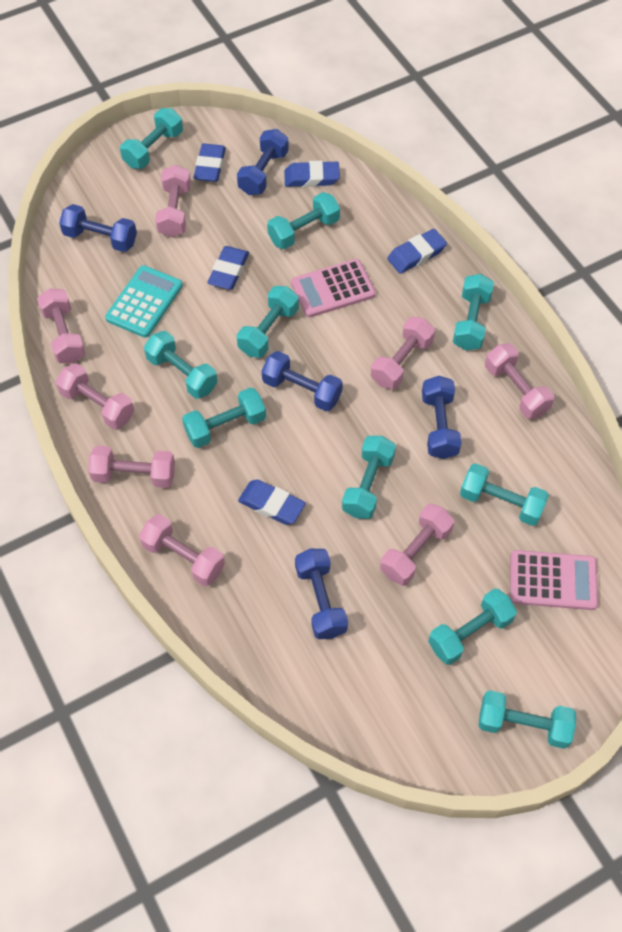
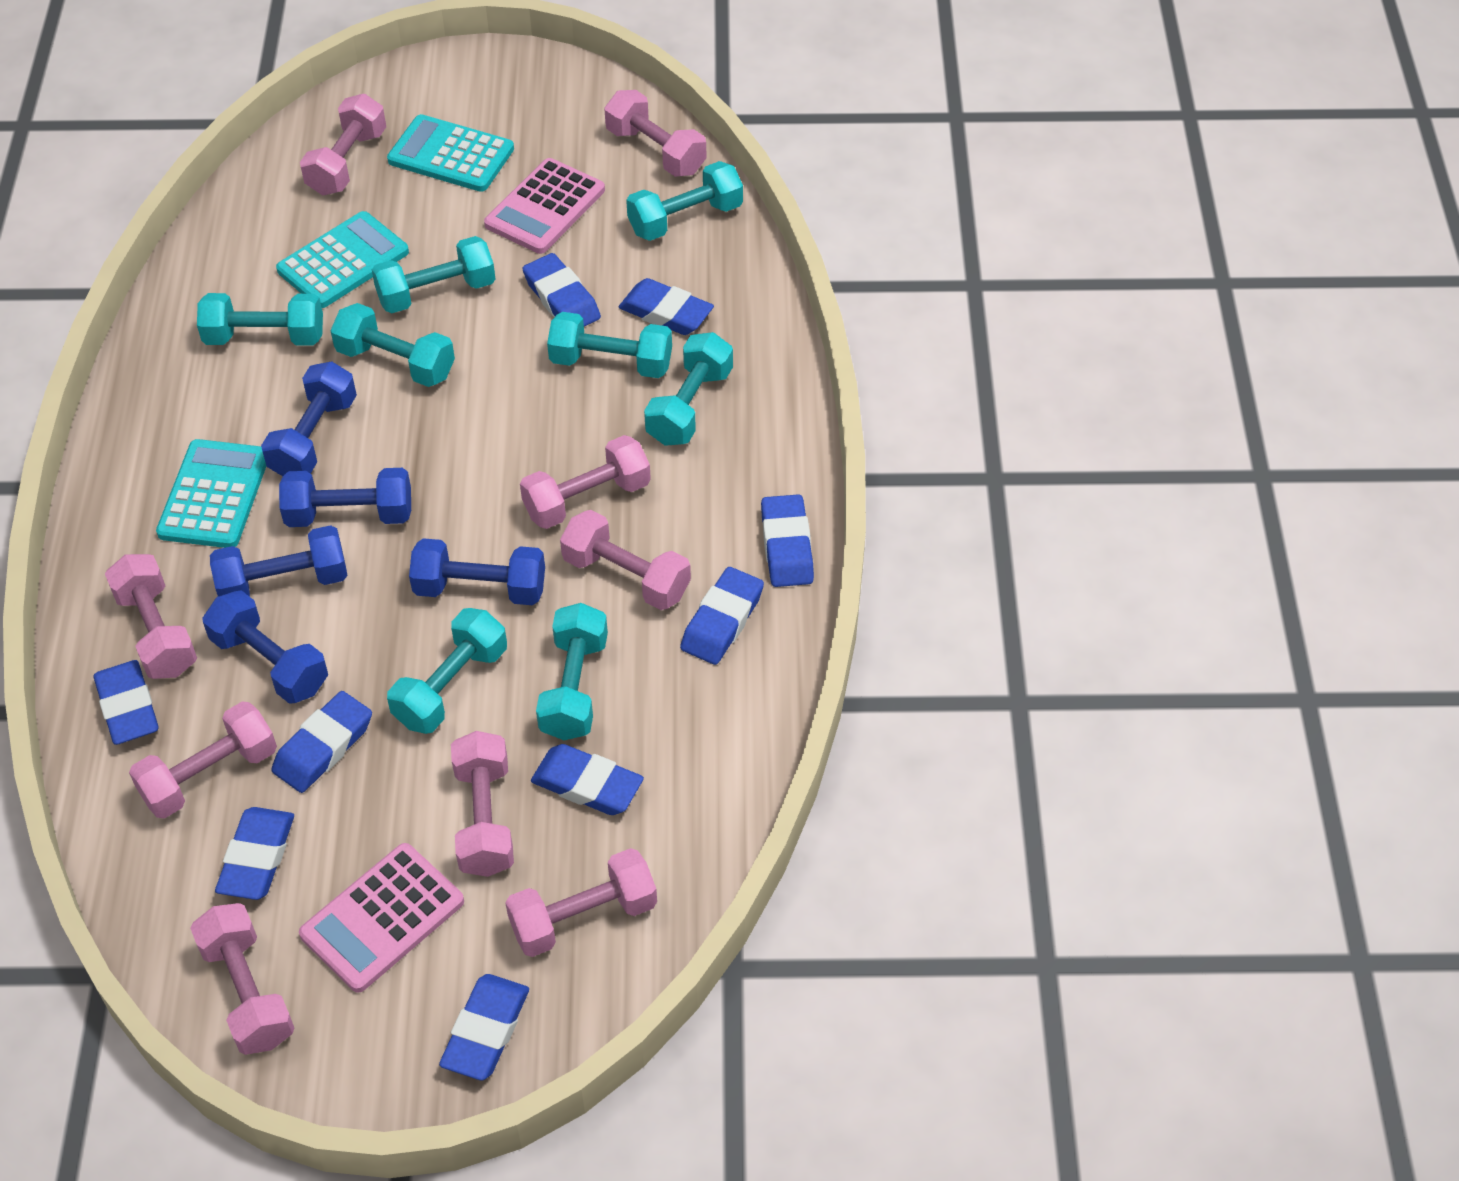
blue eraser: [194,143,226,182] [207,246,249,290] [238,480,306,525] [284,161,340,187] [387,229,447,274] = 5 -> [94,660,158,745] [215,807,294,900] [271,691,372,793] [439,974,529,1080] [522,253,601,326] [531,744,644,815] [619,278,714,335] [680,567,764,665] [761,494,814,587] = 9
pink dumbbell: [37,288,86,364] [56,363,135,429] [88,446,175,488] [139,514,225,586] [155,165,191,237] [371,317,435,389] [380,503,454,586] [485,344,554,419] = 8 -> [105,554,197,679] [129,701,277,818] [190,903,295,1055] [300,94,386,196] [451,731,514,877] [505,848,657,957] [520,435,651,529] [560,510,691,610] [604,90,706,177] = 9
turquoise calculator: [105,265,183,338] = 1 -> [156,439,266,548] [276,211,409,308] [387,114,514,192] = 3
turquoise dumbbell: [120,108,183,169] [144,331,218,399] [182,387,266,448] [237,286,299,358] [267,192,340,249] [342,436,396,519] [428,588,517,665] [453,274,494,351] [460,463,549,526] [478,690,576,749] = 10 -> [197,293,323,346] [330,303,455,387] [372,236,495,313] [387,608,507,734] [536,603,608,740] [547,312,672,378] [626,161,743,241] [644,332,733,446] = 8

